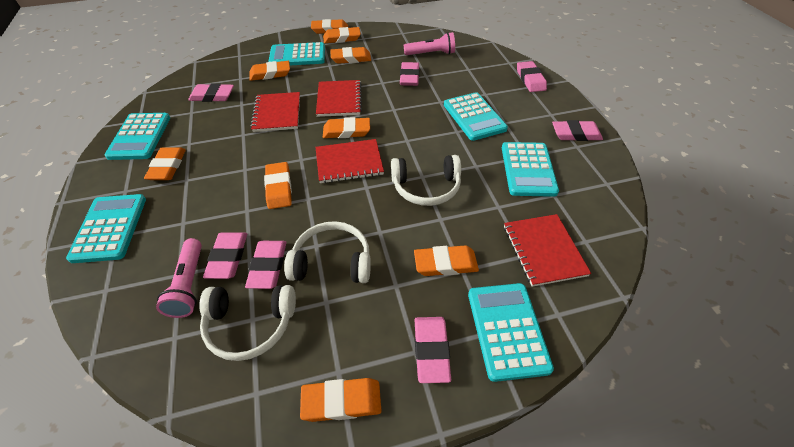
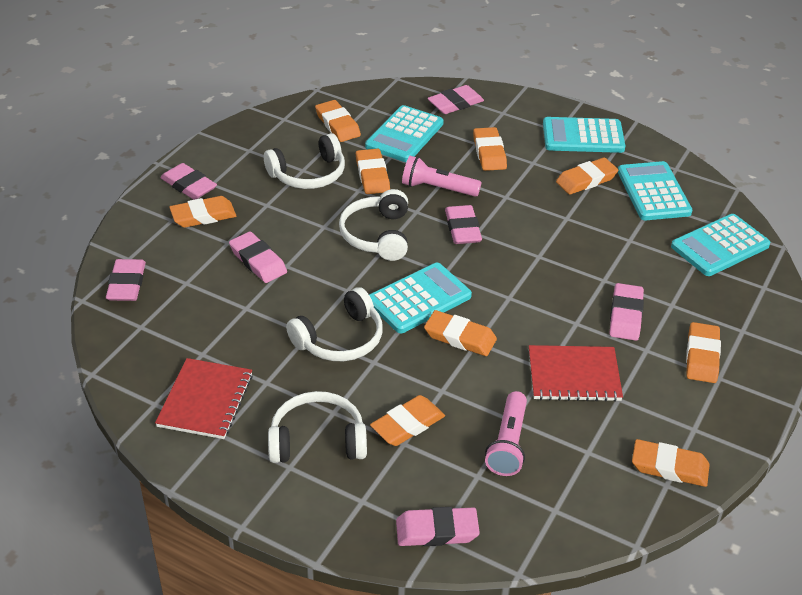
red notebook: [250,92,300,132] [315,139,384,183] [316,80,362,117] [504,214,591,287] = 4 -> [155,358,253,439] [529,345,623,402] = 2
turquoise calculator: [66,194,146,263] [104,113,170,160] [268,42,325,65] [444,92,508,141] [468,283,554,382] [502,142,559,197] = 6 -> [365,105,444,162] [369,263,472,333] [543,117,625,153] [618,161,692,220] [671,214,770,276] = 5
white headphones: [199,285,296,361] [284,221,371,283] [391,155,461,206] = 3 -> [264,133,345,189] [268,391,367,463] [286,287,383,361] [339,189,408,261] = 4

